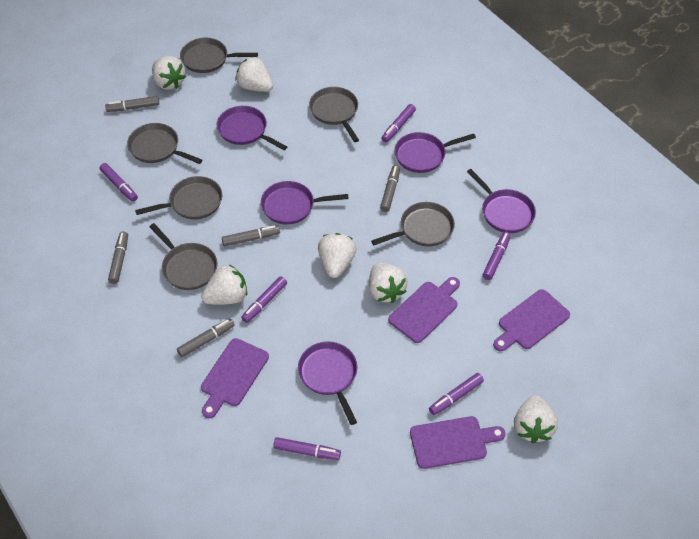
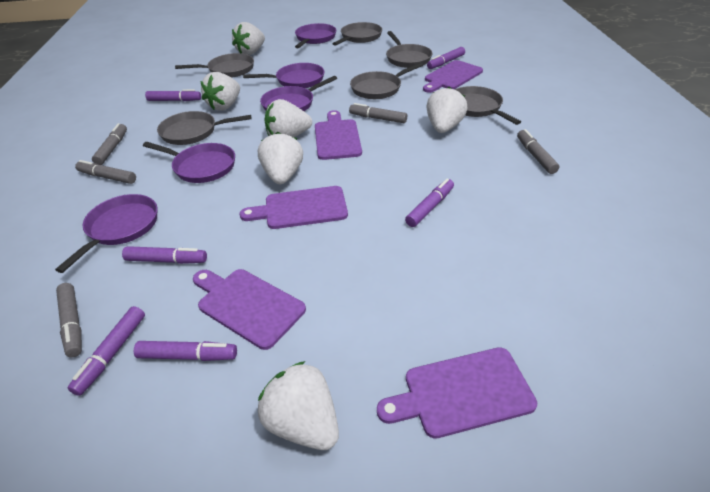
purple cutting board: [201,338,269,418] [388,277,460,343] [410,416,506,469] [493,289,570,351] = 4 -> [193,269,306,350] [239,186,348,229] [315,110,362,160] [377,347,537,439] [423,60,483,93] = 5

